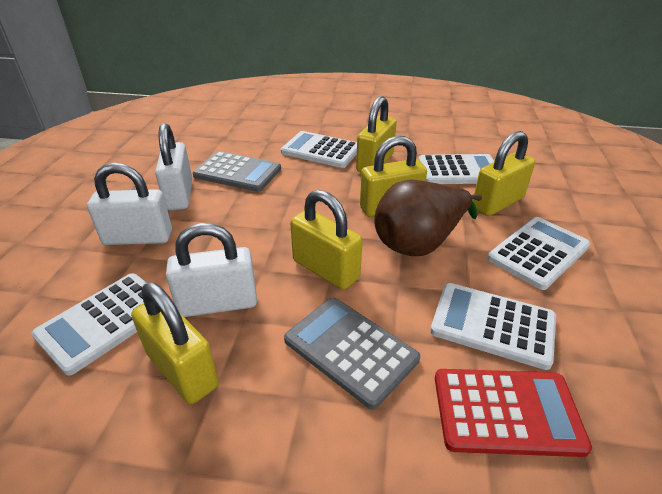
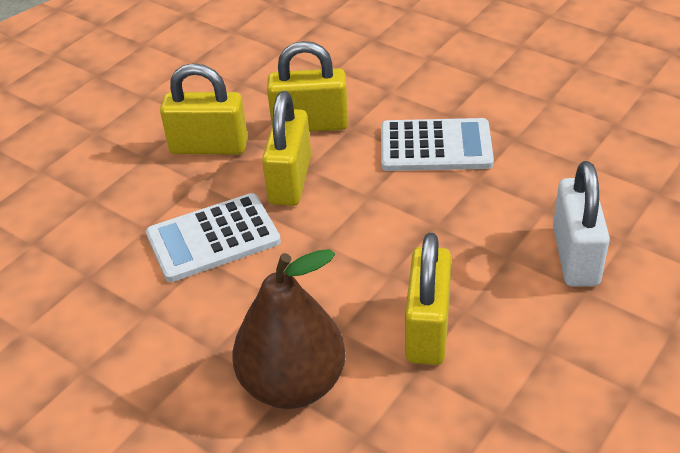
grey calculator: [193,151,281,192] [284,298,420,409] = 2 -> none = 0
red calculator: [435,369,592,457] = 1 -> none = 0
white calculator: [31,273,147,376] [281,131,357,168] [419,154,494,184] [430,283,556,370] [487,217,591,290] = 5 -> [146,193,281,282] [381,118,494,171] = 2
white padlock: [87,163,172,245] [155,123,192,210] [166,223,257,317] = 3 -> [553,161,610,287] = 1
yellow padlock: [131,282,219,404] [290,190,362,290] [356,96,397,172] [360,136,427,217] [473,131,535,216] = 5 -> [160,63,248,154] [262,91,311,206] [267,41,348,132] [405,233,451,365] = 4

